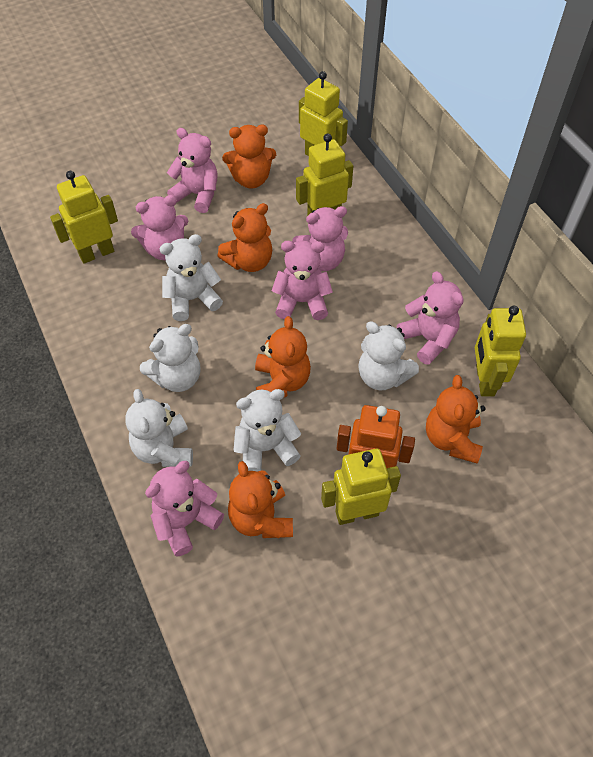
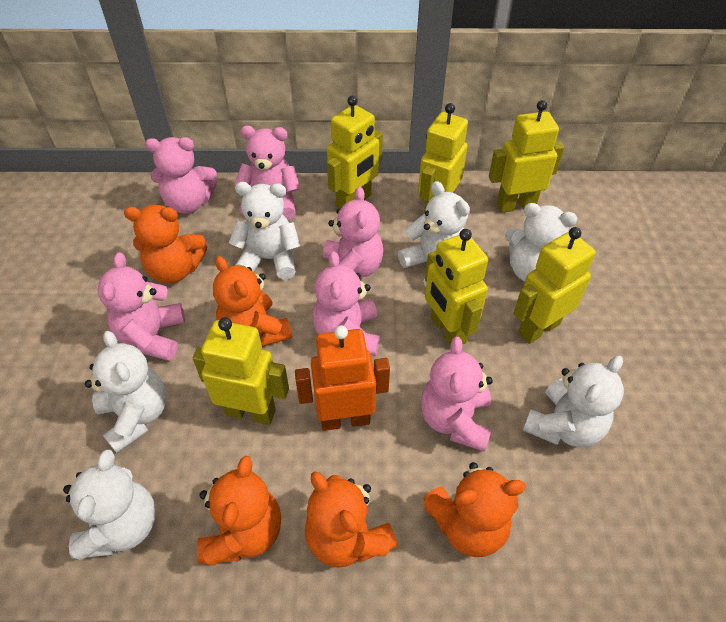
white teddy bear: [125,389,193,467] [140,324,200,392] [159,234,223,321] [233,389,301,472] [358,321,419,390] = 5 -> [63,449,156,560] [85,331,167,453] [229,182,300,280] [398,181,470,286] [505,203,578,282] [523,356,624,447] = 6
yellow robot: [50,171,118,264] [296,133,353,216] [299,71,348,156] [321,449,401,525] [475,306,526,396] = 5 -> [193,317,289,425] [327,96,383,209] [418,103,468,214] [425,229,488,346] [489,100,564,213] [513,227,596,344] = 6

